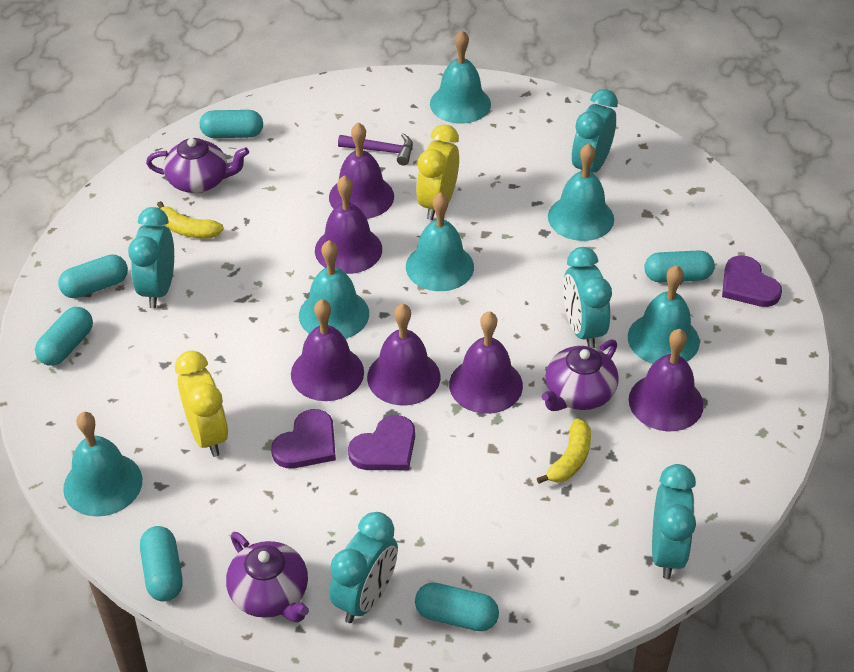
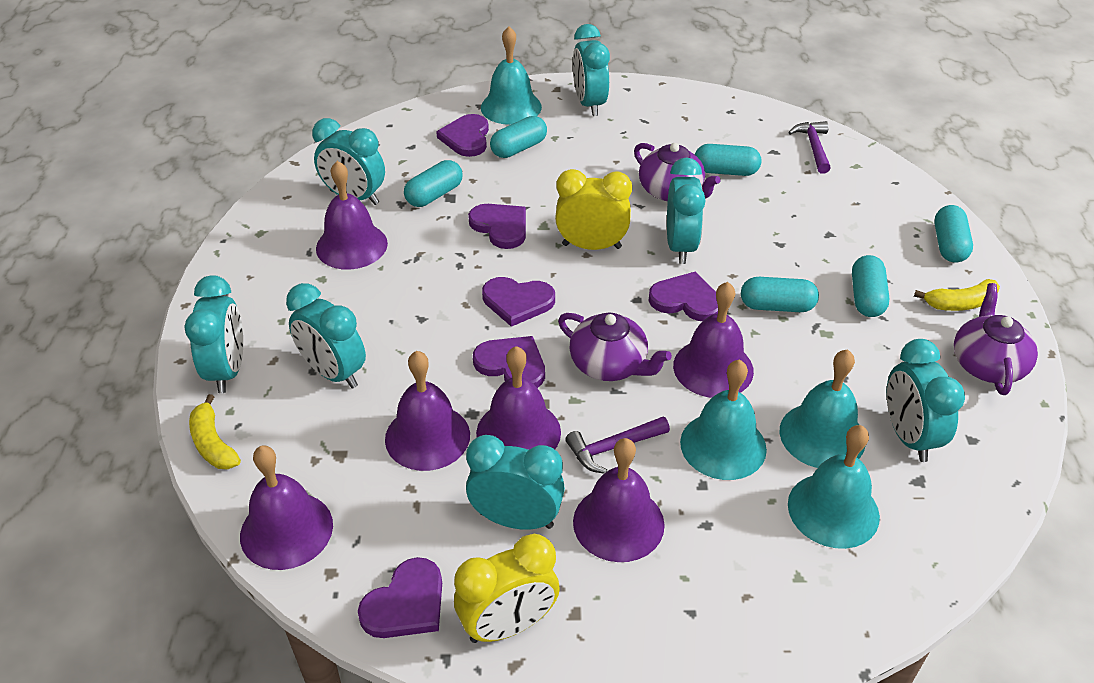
purple hammer: [338,133,413,166] = 1 -> [565,417,670,473] [788,121,831,174] = 2
purple heart: [271,409,336,468] [348,415,415,470] [722,255,782,307] = 3 -> [358,557,442,638] [436,114,489,157] [468,204,526,249] [473,336,545,388] [482,277,555,327] [648,272,718,321] = 6
turquoise bell: [63,412,142,517] [299,240,369,339] [406,192,474,291] [430,30,491,124] [548,144,614,241] [628,265,700,364] = 6 -> [481,26,542,125] [680,360,767,480] [780,349,865,468] [788,425,880,549] = 4
turquoise clock: [128,207,174,308] [329,512,398,623] [563,247,612,348] [571,89,618,173] [652,464,696,579] = 5 -> [184,275,243,393] [286,283,366,389] [312,118,385,205] [466,435,565,530] [573,24,610,116] [667,158,706,264] [887,339,965,462] = 7

